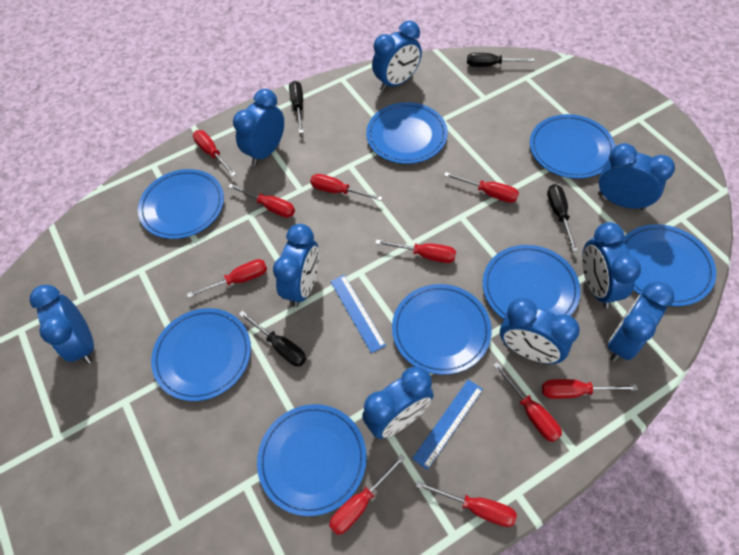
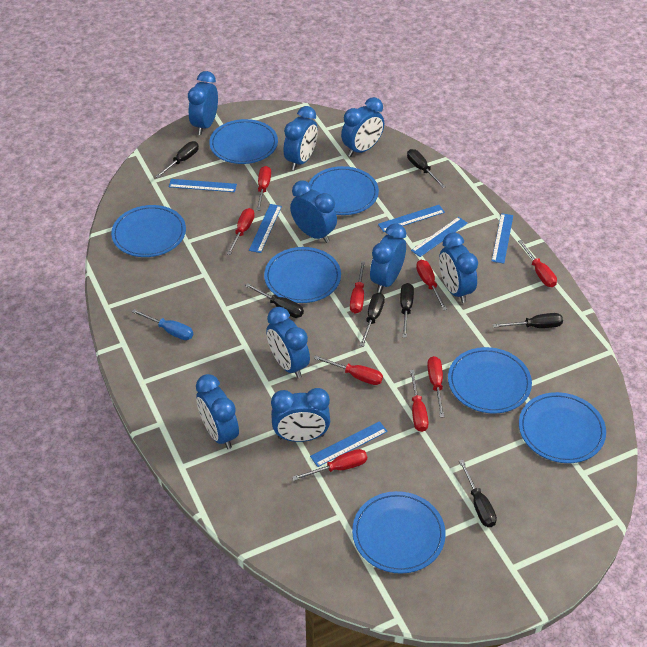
black screwdriver: [239,311,306,366] [289,81,304,133] [467,53,535,67] [547,184,578,252] = 4 -> [155,141,199,178] [245,283,304,318] [360,293,385,346] [400,283,414,338] [407,149,446,188] [459,459,497,527] [493,313,563,328] = 7
blue plate: [138,169,224,239] [151,308,251,401] [257,404,367,516] [366,102,448,164] [392,284,492,375] [483,245,581,319] [530,114,615,179] [622,224,716,306] = 8 -> [111,205,186,257] [209,119,278,164] [264,247,341,303] [309,166,379,215] [352,491,446,574] [448,347,532,414] [519,392,606,463] = 7
blue ruler: [330,275,386,353] [412,379,483,470] = 2 -> [169,179,237,192] [249,204,282,253] [310,421,388,467] [378,205,445,232] [411,217,468,257] [492,213,513,264] = 6
blue screwdriver: none = 0 -> [131,309,193,340] = 1
red screwdriver: [187,259,267,298] [193,130,236,177] [228,184,295,218] [310,174,383,201] [329,454,406,535] [375,240,456,263] [416,481,517,527] [444,172,519,203] [493,362,562,442] [542,379,638,399] = 10 -> [227,208,255,255] [256,166,271,211] [292,449,367,481] [314,355,383,385] [350,261,365,314] [410,370,429,432] [416,260,447,311] [427,356,445,417] [518,240,557,287] = 9

